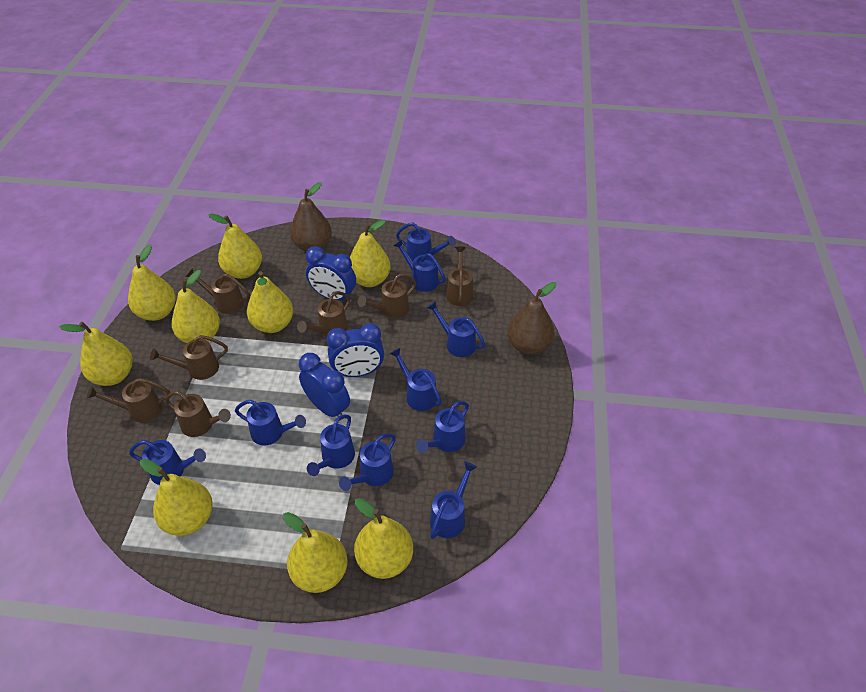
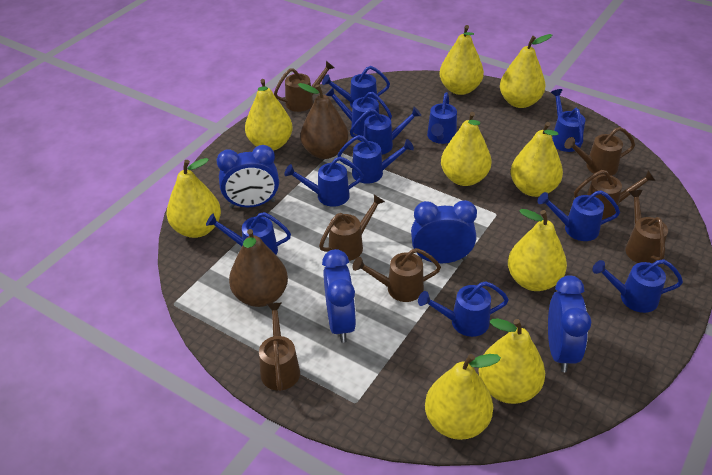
blue clock: [299,353,350,420] [306,246,356,302] [327,323,384,377] = 3 -> [217,145,279,208] [322,249,356,343] [411,200,477,263] [548,275,591,372] = 4
blue watering can: [129,440,206,485] [235,400,306,445] [307,415,355,476] [339,433,396,491] [390,348,442,411] [393,240,446,292] [396,222,456,261] [416,401,469,453] [427,301,485,357] [430,461,477,539] = 10 -> [206,212,291,255] [284,156,363,207] [322,66,390,108] [326,87,392,136] [337,135,414,184] [350,107,421,155] [418,281,509,337] [427,92,457,144] [537,190,620,241] [551,89,585,152] [592,259,683,313] = 11

